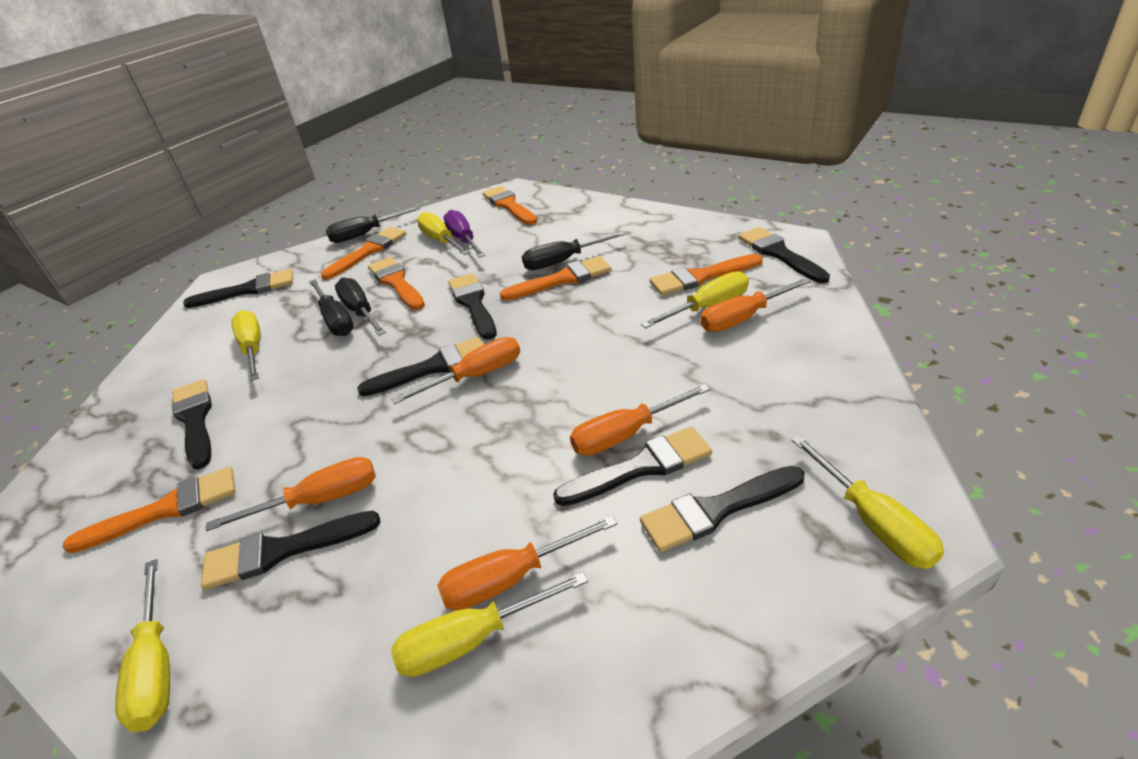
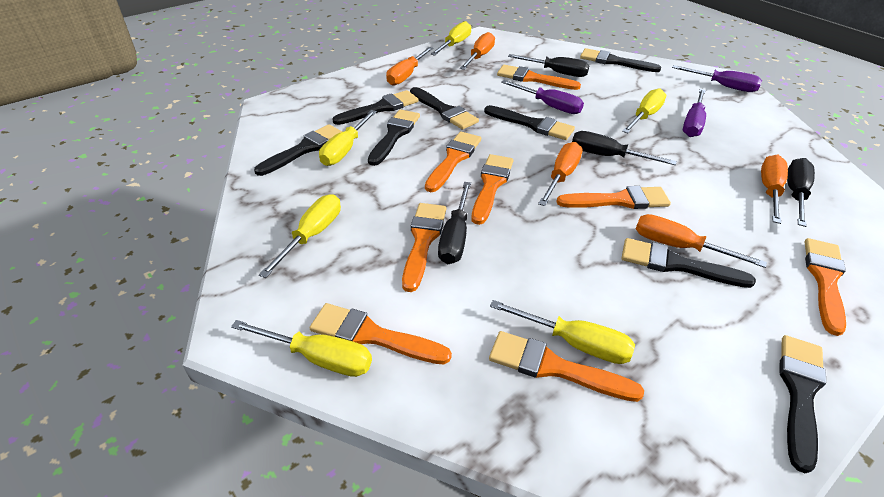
orange brush: [63,467,236,553] [321,227,406,280] [368,257,425,310] [483,186,537,225] [500,256,611,300] [650,254,763,295] = 6 -> [310,303,452,364] [402,203,446,292] [425,132,481,192] [472,154,513,225] [489,331,644,402] [497,65,581,90] [556,186,671,209] [805,238,846,336] = 8
purple screwdriver: [444,210,485,258] = 1 -> [501,80,584,114] [672,65,762,92] [683,89,706,137] = 3

